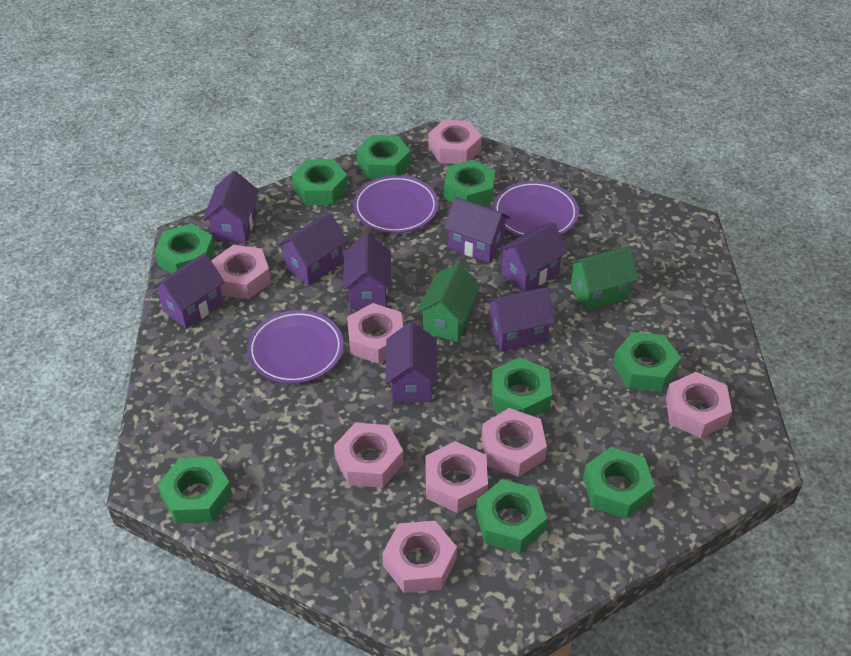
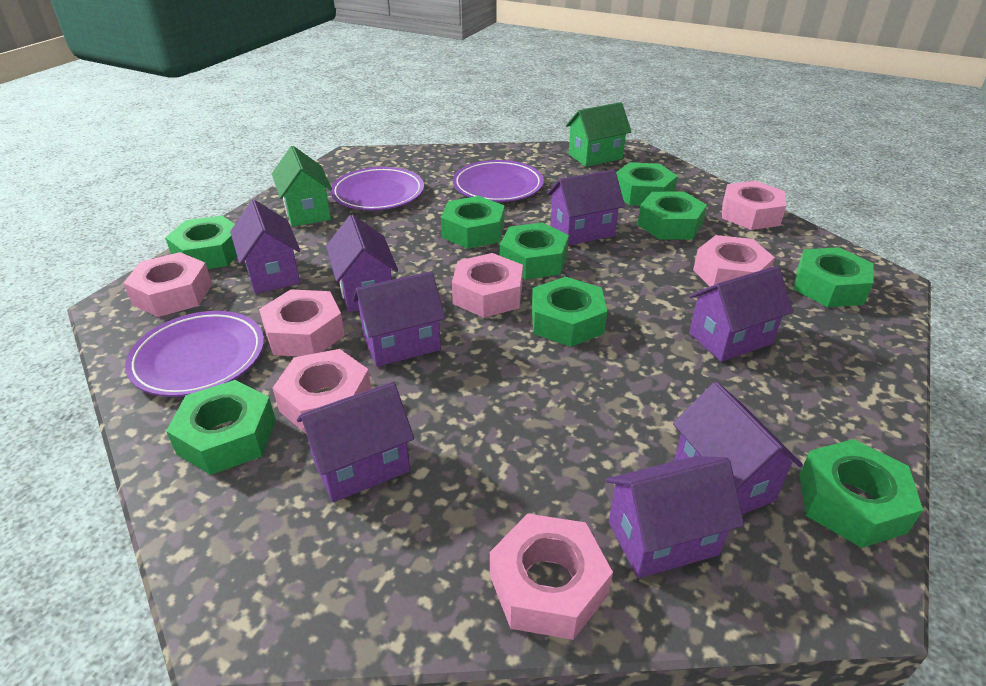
pink nut: [211,245,271,299] [334,423,403,488] [347,303,403,364] [382,521,457,593] [426,441,488,513] [428,120,482,164] [482,408,547,477] [666,372,732,438] = 8 -> [123,252,212,317] [259,289,345,356] [273,349,371,435] [452,253,523,318] [490,514,613,640] [693,235,775,287] [722,181,787,230] = 7

